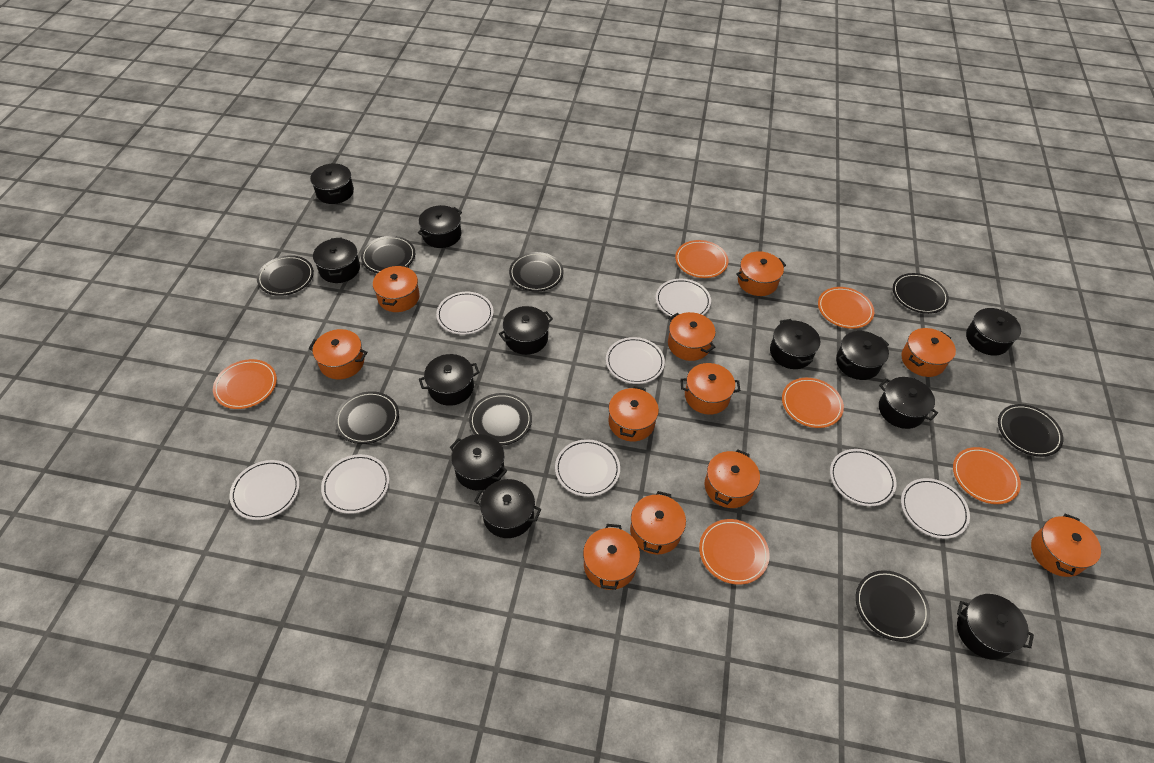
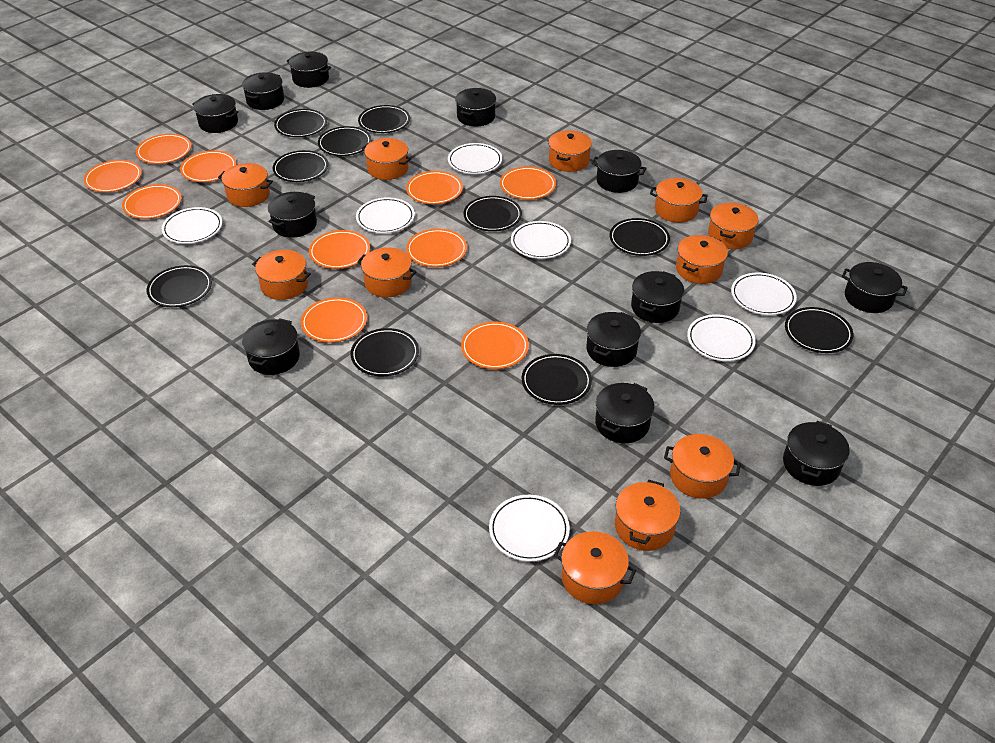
black plate: [257,255,314,296] [335,391,399,444] [361,236,415,273] [469,393,532,446] [509,252,563,292] [856,570,930,642] [893,273,949,314] [998,404,1063,457] = 8 -> [147,265,212,307] [273,150,328,182] [274,109,327,137] [318,126,372,156] [351,328,419,376] [358,105,410,133] [463,196,522,231] [522,354,592,405] [610,218,670,256] [785,307,853,353] = 10
orange plate: [213,359,277,409] [675,240,729,278] [699,519,769,585] [782,378,844,428] [818,287,874,329] [953,447,1021,504] = 6 -> [84,160,142,192] [122,184,182,219] [136,134,191,164] [180,150,237,182] [301,297,367,343] [309,230,370,269] [406,171,463,204] [406,229,467,267] [461,322,529,369] [500,167,556,200] = 10
white plate: [230,460,300,520] [321,454,389,514] [436,292,493,335] [555,439,620,497] [606,337,665,384] [656,279,711,317] [830,449,897,506] [901,478,970,539] = 8 -> [162,207,222,244] [356,197,415,233] [448,143,502,174] [489,495,570,562] [511,221,571,259] [687,314,756,361] [731,273,797,315] = 7

